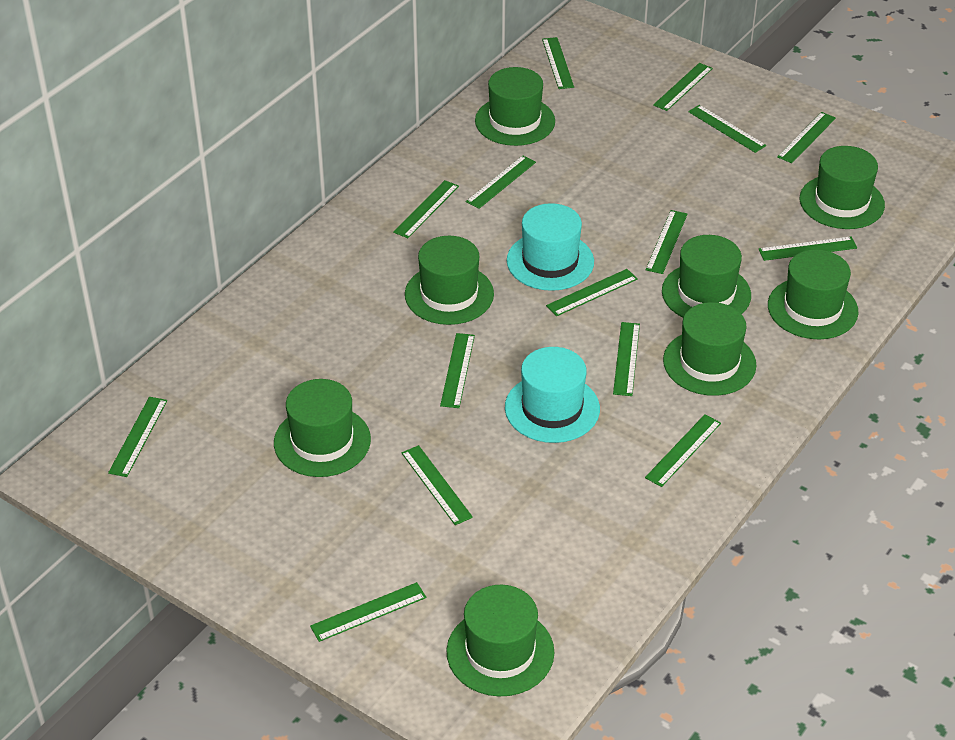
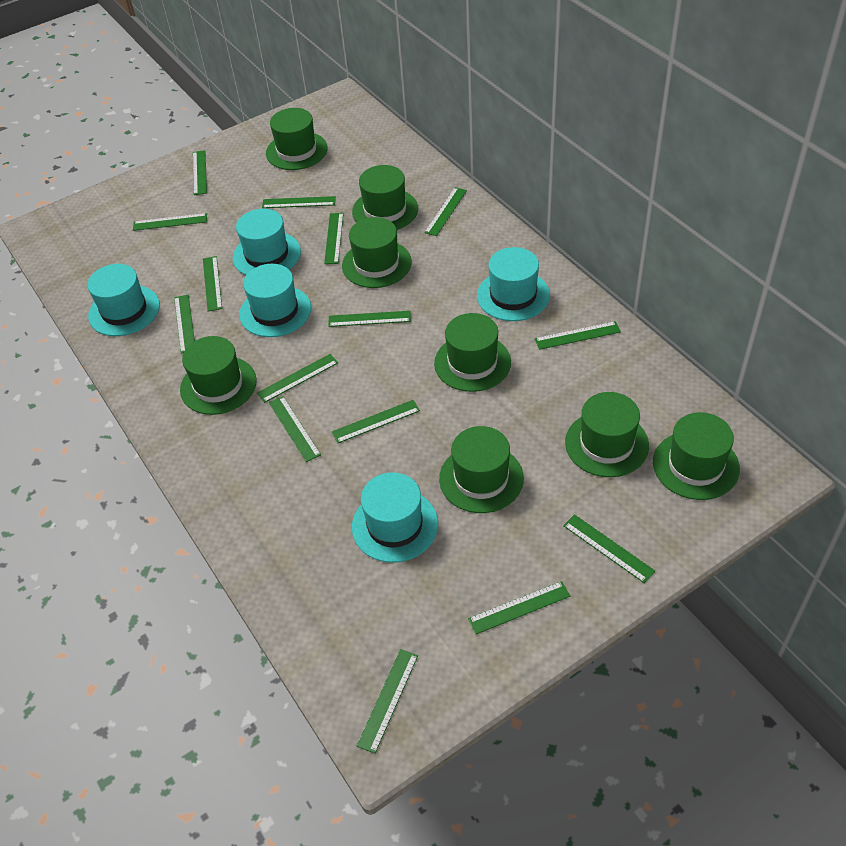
turquoise hat: [505,347,600,443] [507,203,594,291] = 2 -> [87,264,160,336] [233,209,301,275] [239,264,311,337] [352,472,438,563] [477,247,550,321] = 5

